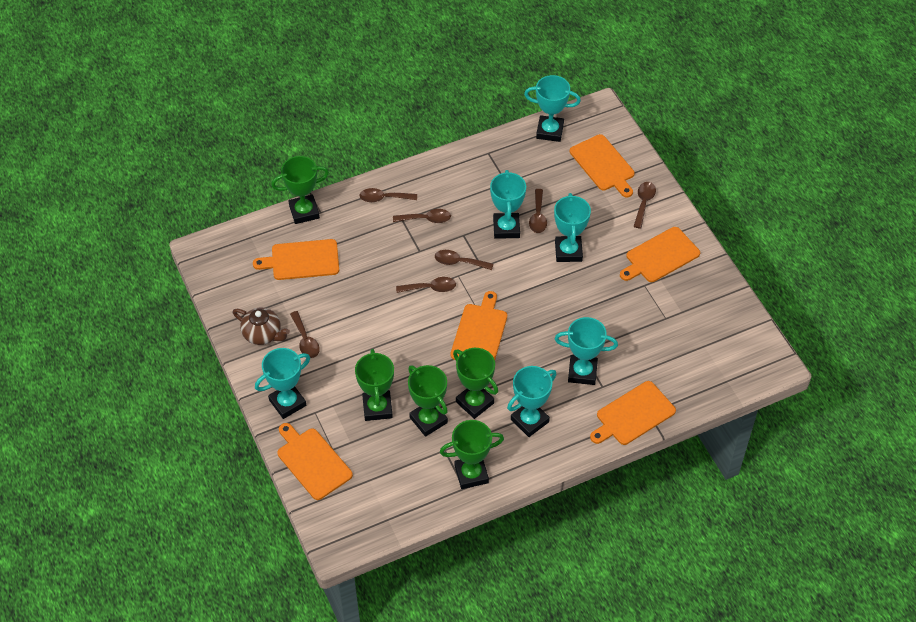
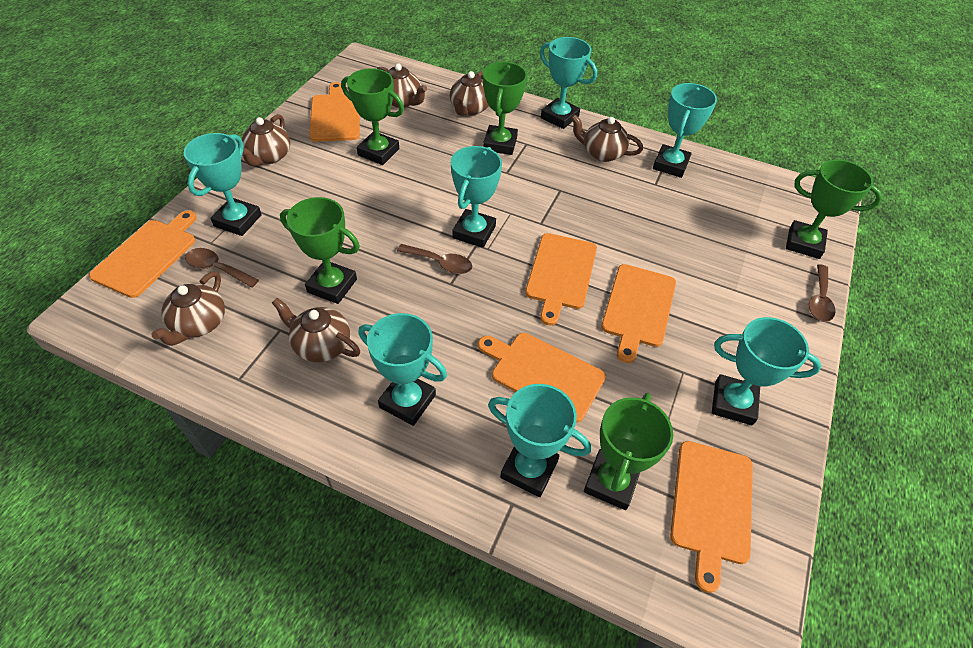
brown spoon: [290,311,320,358] [359,188,417,202] [393,209,451,223] [396,277,456,293] [435,250,493,270] [529,189,547,233] [633,182,656,229] = 7 -> [185,248,259,288] [397,244,472,274] [809,264,836,322] = 3
brown teapot: [233,308,290,345] = 1 -> [151,271,225,346] [242,114,290,167] [272,298,360,362] [377,63,427,108] [450,71,489,116] [571,114,643,162] = 6
turquoise trophy: [255,348,310,419] [490,170,526,239] [507,366,557,437] [524,75,581,142] [554,193,591,262] [555,317,618,385] = 6 -> [184,133,262,236] [358,313,447,426] [451,146,502,248] [488,384,591,497] [540,37,597,129] [653,83,717,178] [712,317,822,425] = 7

